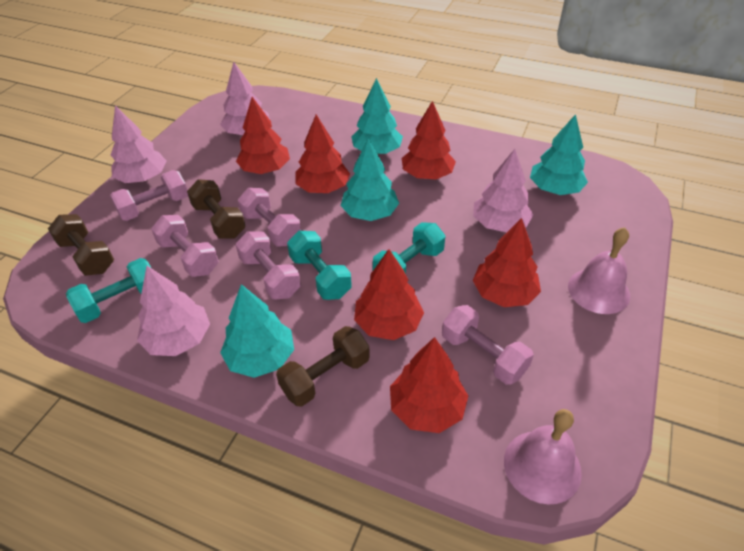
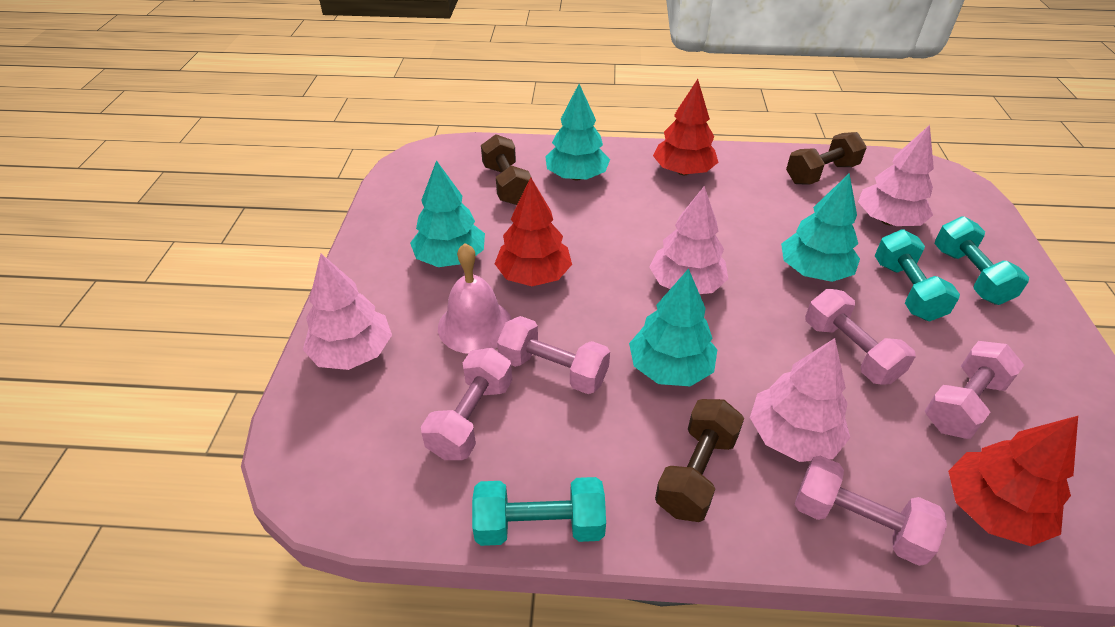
pink bell: [504,409,582,505] [568,227,630,314] = 2 -> [438,243,512,354] = 1
red tree: [236,97,290,174] [295,114,350,193] [354,249,424,340] [390,337,468,433] [402,101,456,179] [473,218,541,307] = 6 -> [494,178,572,286] [653,79,719,175] [948,416,1078,546] = 3

